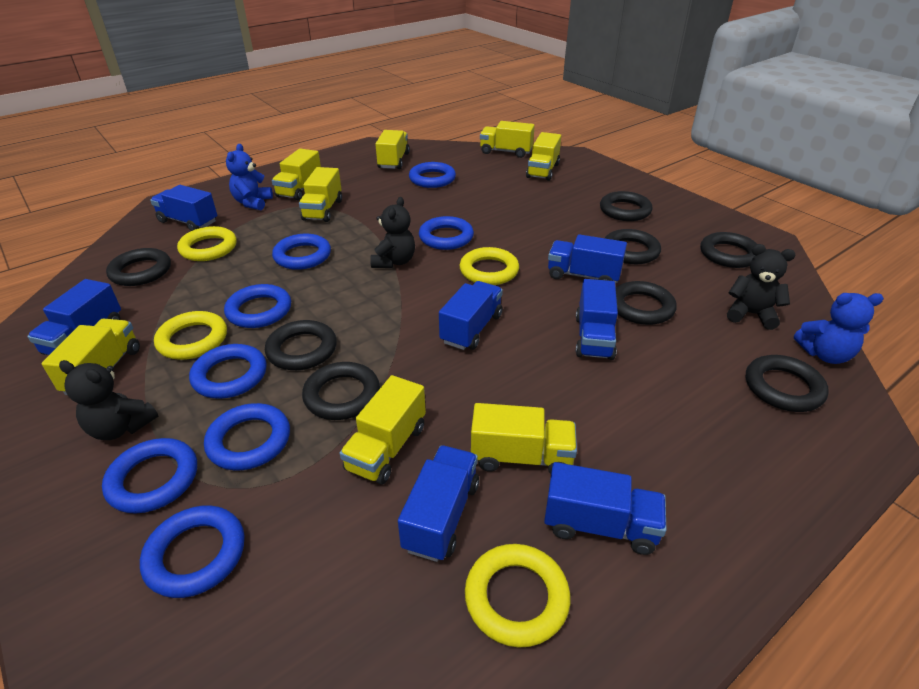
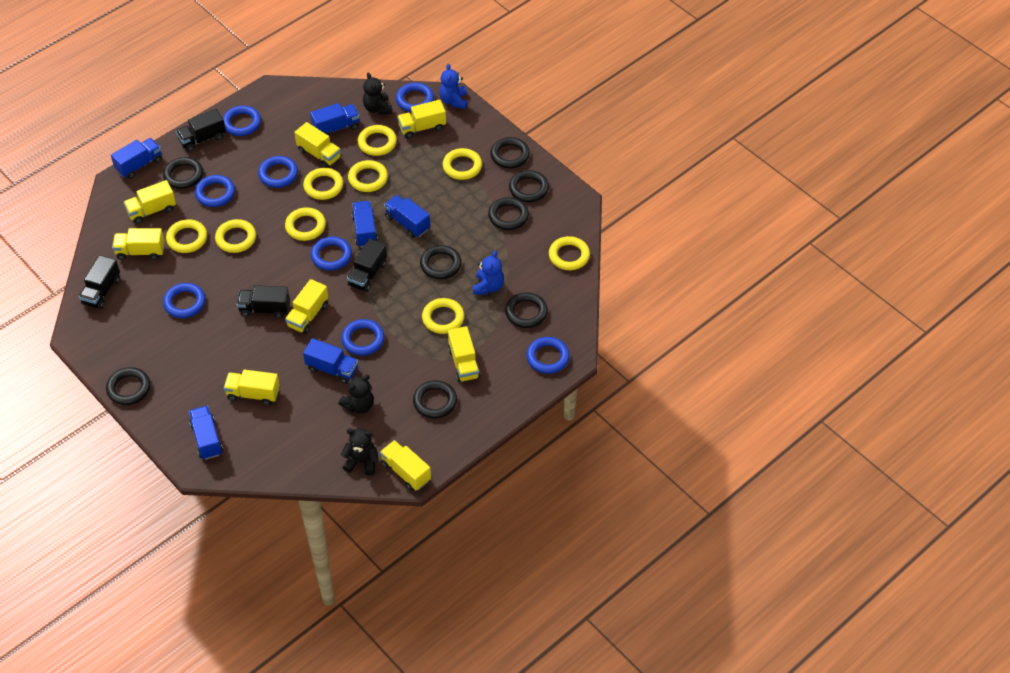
black truck: none = 0 -> [79,255,120,309] [176,109,226,152] [237,285,290,319] [347,238,387,292] = 4
blue truck: [27,279,121,355] [150,185,217,231] [398,445,479,562] [439,281,503,350] [544,462,667,555] [548,234,627,283] [576,279,618,360] = 7 -> [111,138,162,179] [189,405,223,460] [303,338,358,384] [310,103,360,136] [352,201,378,248] [384,195,430,238] = 6
yellow ring: [154,311,227,360] [177,226,237,261] [460,247,519,285] [465,544,570,648] = 4 -> [166,219,207,253] [215,219,256,253] [285,207,326,241] [303,168,343,200] [348,160,388,192] [358,125,397,156] [422,298,464,334] [443,148,482,180] [549,236,590,270] = 9

